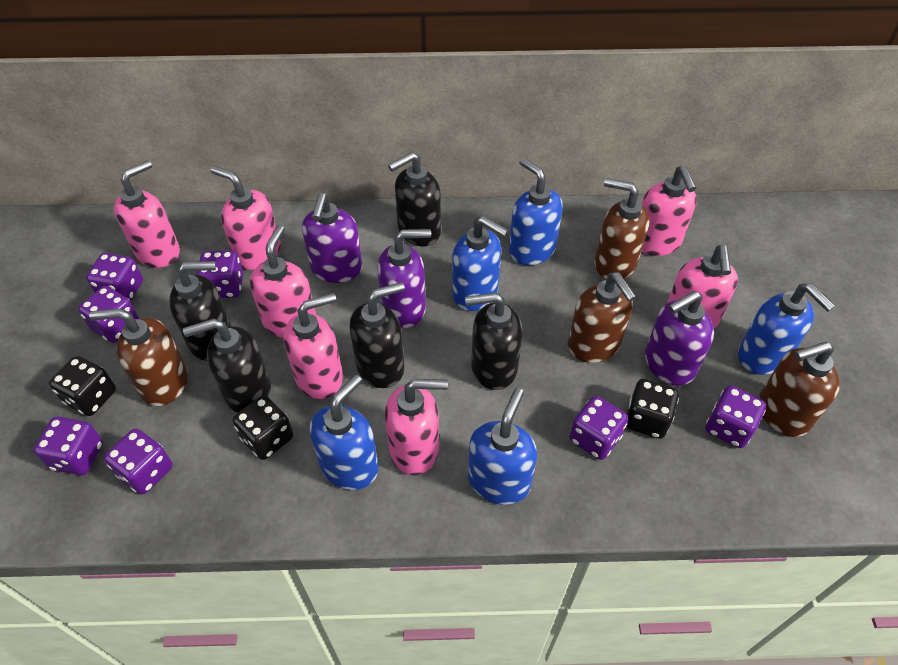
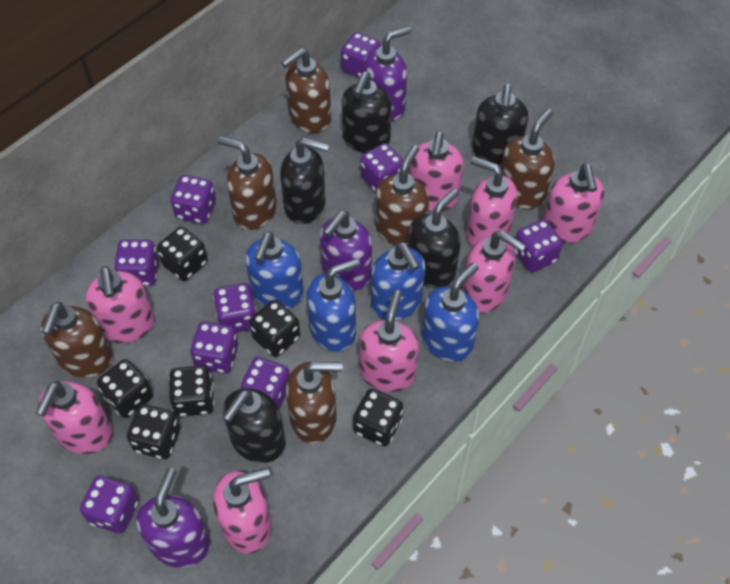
black dice: [49,356,116,416] [233,396,293,460] [626,379,679,439] = 3 -> [97,359,153,418] [127,404,180,459] [157,226,208,281] [169,365,214,417] [249,300,300,357] [353,388,403,446] = 6
blue soap dispenser: [310,375,379,490] [452,216,509,311] [468,388,537,505] [509,158,563,265] [738,283,836,375] = 5 -> [245,232,304,309] [307,258,360,352] [371,242,426,320] [422,263,479,362] = 4
brown soap dispenser: [89,308,188,406] [568,272,636,363] [595,178,649,279] [759,341,840,437] = 4 -> [41,302,113,378] [217,136,277,230] [281,48,331,133] [286,362,343,444] [376,145,429,246] [501,109,555,209] = 6
pink soap dispenser: [114,160,180,268] [211,166,281,270] [250,225,316,338] [283,293,343,399] [385,379,448,475] [641,166,697,256] [667,245,738,328] = 7 -> [35,381,113,454] [86,266,155,343] [213,468,272,554] [359,290,419,392] [410,131,464,211] [462,231,526,313] [467,157,517,246] [543,164,604,243] = 8
purple dice: [34,416,103,476] [78,286,139,343] [86,253,143,302] [104,429,173,494] [197,250,244,298] [569,396,628,460] [706,385,766,448] = 7 -> [80,475,139,533] [114,240,159,286] [171,175,216,224] [190,322,238,373] [213,283,256,333] [241,357,290,409] [341,32,381,78] [360,143,403,193] [514,219,563,272] = 9

